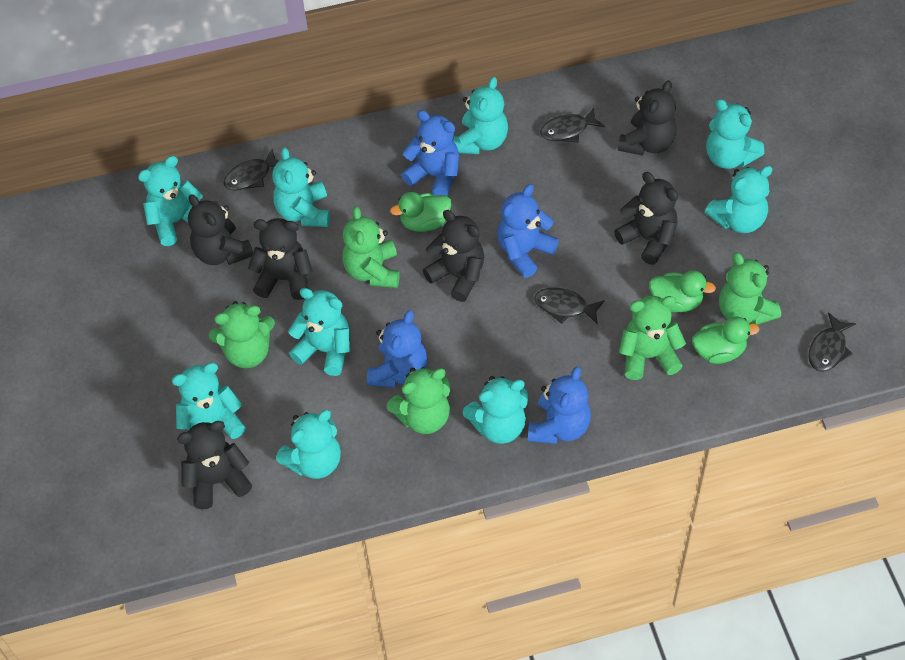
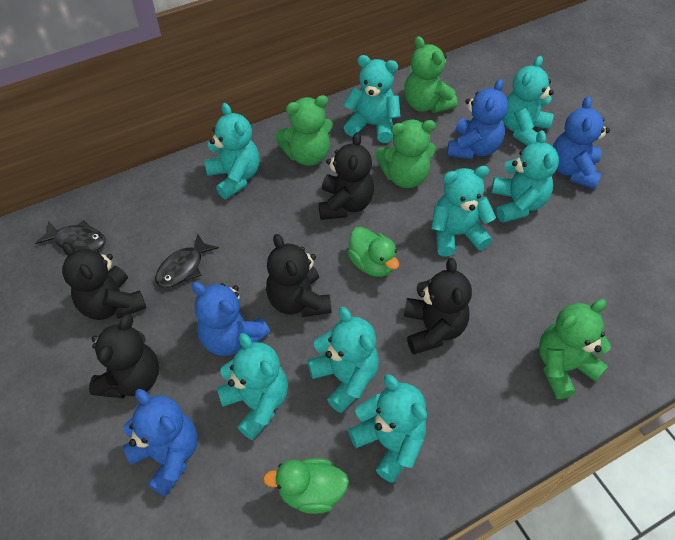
black fish: [223,149,279,191] [535,287,605,325] [540,108,605,143] [808,312,856,372] = 4 -> [35,220,106,251] [155,233,219,288] = 2
black teddy bear: [177,421,252,509] [188,194,253,265] [248,218,312,300] [423,210,484,302] [614,172,678,265] [618,80,676,156] = 6 -> [62,242,146,320] [89,314,159,398] [266,234,332,317] [319,132,374,220] [404,258,472,355] = 5
green duck: [390,192,451,232] [649,270,716,312] [692,317,759,364] = 3 -> [263,458,349,514] [348,227,399,277] = 2
green teddy bear: [209,301,275,368] [342,206,400,288] [387,367,450,434] [619,296,686,380] [719,252,781,325] = 5 -> [275,95,333,166] [375,120,436,188] [404,36,457,113] [539,299,611,399] = 4
turquoise teddy bear: [138,156,203,246] [172,363,246,439] [272,147,330,227] [276,410,341,479] [288,288,350,376] [453,77,508,154] [463,376,528,444] [705,166,773,233] [706,99,764,169] = 9 -> [204,103,259,199] [217,333,288,440] [307,307,379,413] [343,55,401,143] [348,374,427,483] [431,166,496,257] [491,130,559,223] [503,56,554,146] = 8

